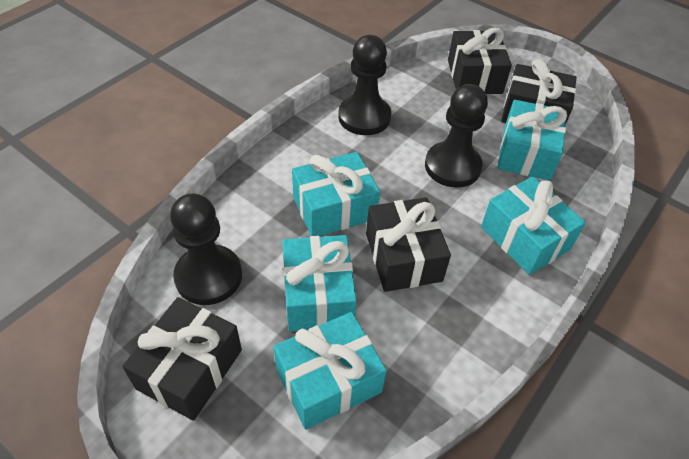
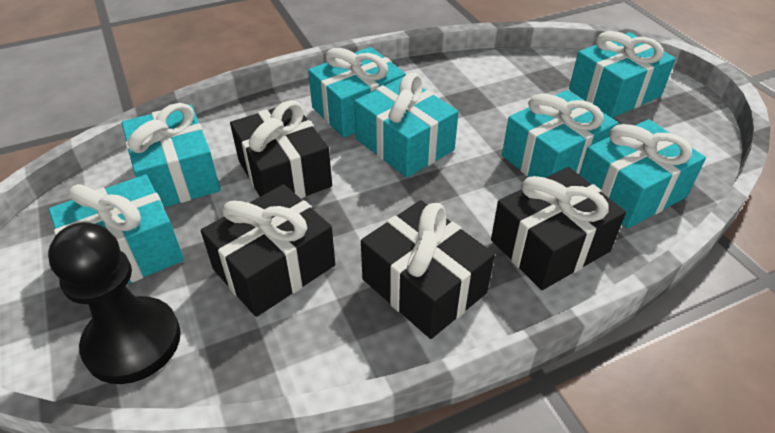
black pawn: [170,193,242,305] [338,35,391,135] [425,84,488,188] = 3 -> [48,222,181,384] = 1
turquoise gift: [274,312,387,430] [282,235,357,332] [292,152,380,236] [481,176,586,275] [498,100,567,181] = 5 -> [49,175,184,284] [122,103,221,207] [308,47,406,138] [354,73,459,178] [502,90,618,178] [569,31,676,118] [579,119,706,229] = 7

